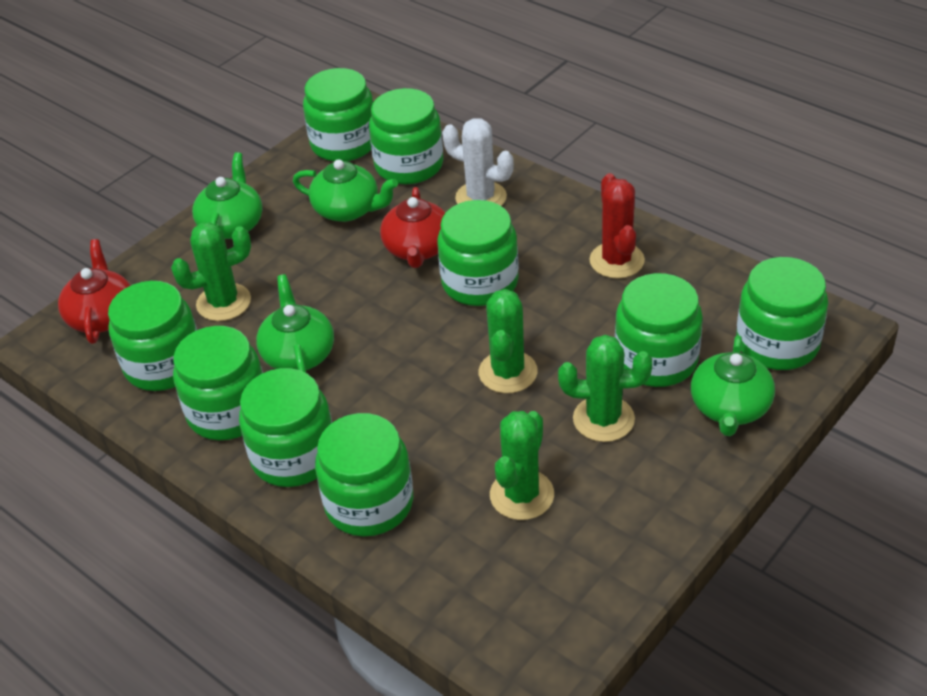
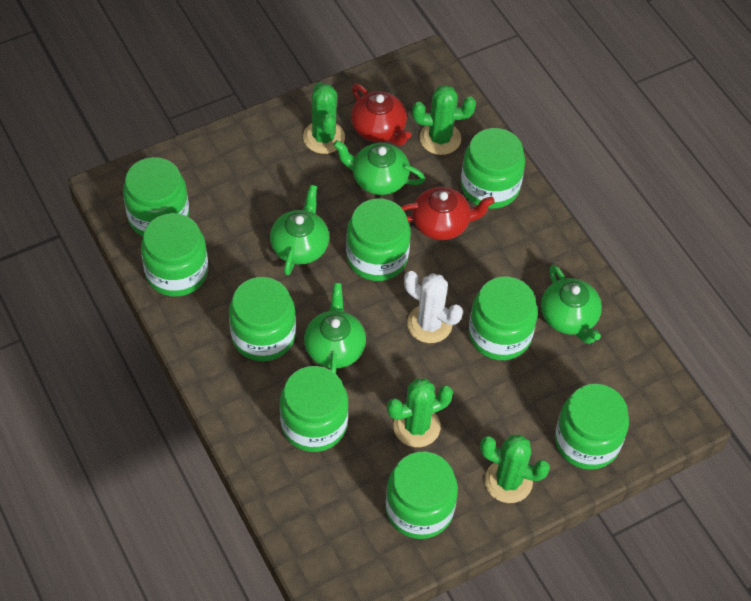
red cactus: [589,173,645,279] = 1 -> none = 0

